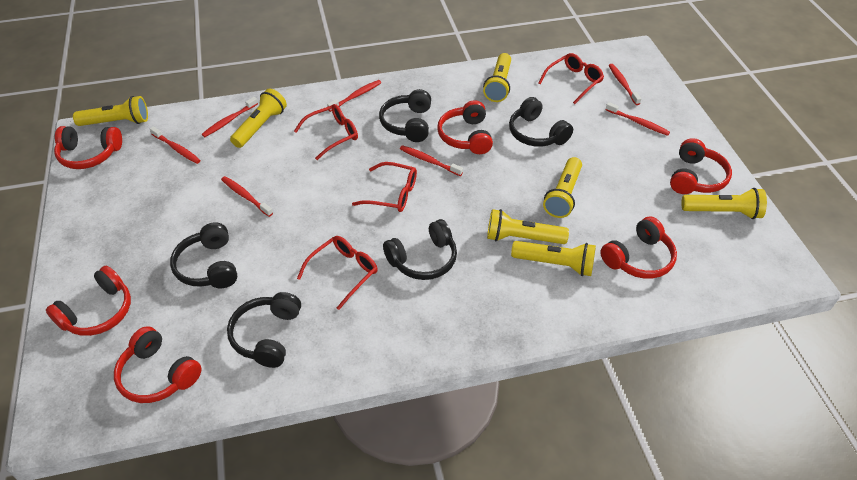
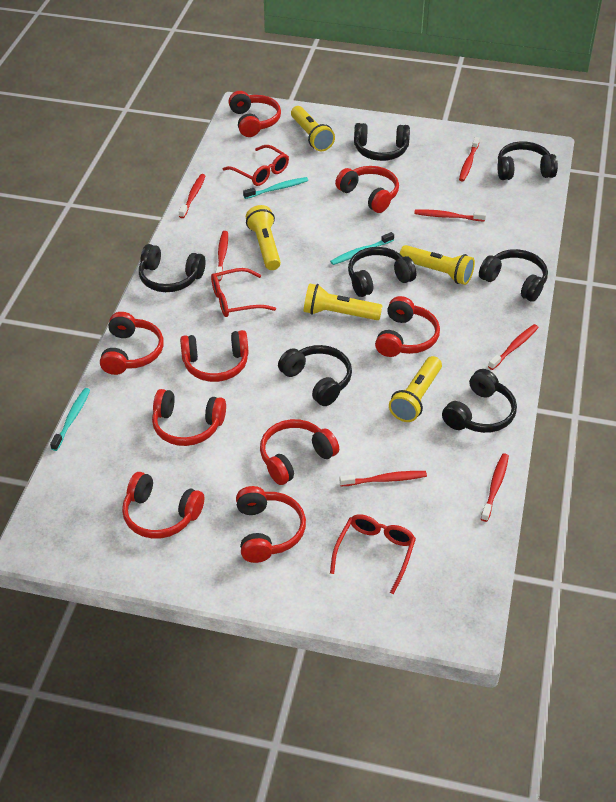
black headphones: [170,222,238,288] [227,292,301,368] [379,89,431,142] [383,219,457,280] [509,97,573,147] = 5 -> [139,244,205,292] [278,345,352,406] [348,247,416,297] [354,123,410,161] [442,369,517,433] [479,249,548,302] [497,141,558,180] = 7
red glasses: [294,104,358,160] [297,236,378,310] [352,162,417,212] [538,53,604,104] = 4 -> [211,268,276,317] [223,145,289,186] [330,514,416,594] = 3
red headphones: [46,266,131,336] [54,126,122,169] [114,326,202,403] [437,100,493,154] [600,217,677,279] [670,138,732,194] = 6 -> [100,312,164,375] [122,472,204,539] [152,389,226,446] [180,330,249,382] [228,91,281,137] [236,486,306,563] [260,419,339,485] [335,166,399,213] [375,296,440,357] = 9
turquoise toothbrush: none = 0 -> [50,388,90,451] [243,177,308,199] [330,232,394,265] = 3
yellow flashlight: [73,96,148,126] [230,89,287,148] [483,53,511,102] [487,209,569,244] [511,241,596,276] [543,157,582,218] [681,188,767,219] = 7 -> [246,205,281,270] [291,106,335,151] [304,283,382,320] [389,356,442,422] [400,245,475,285] = 5

